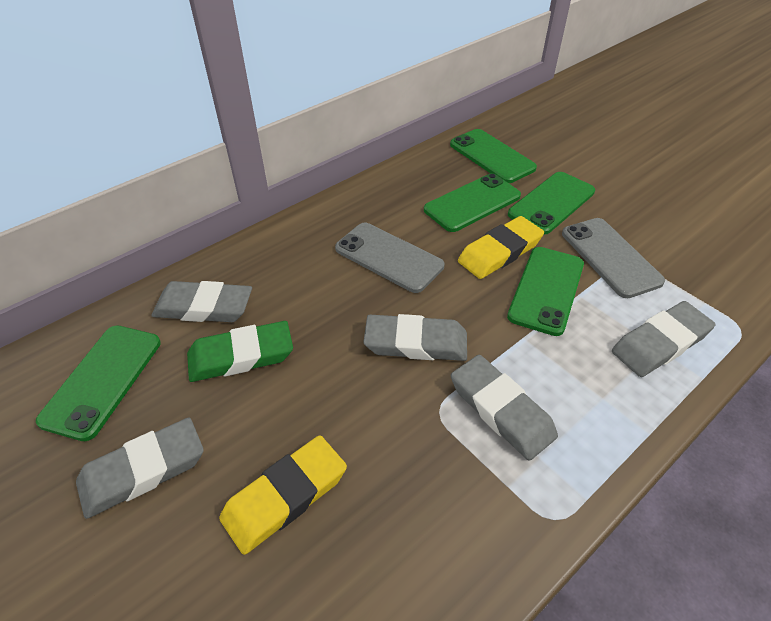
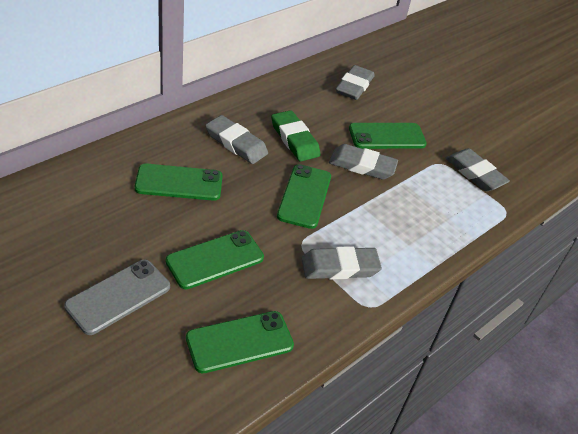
grey phone: [335,223,444,293] [562,218,665,298] = 2 -> [64,260,170,335] = 1
yellow eraser: [219,435,347,555] [458,216,544,279] = 2 -> none = 0

